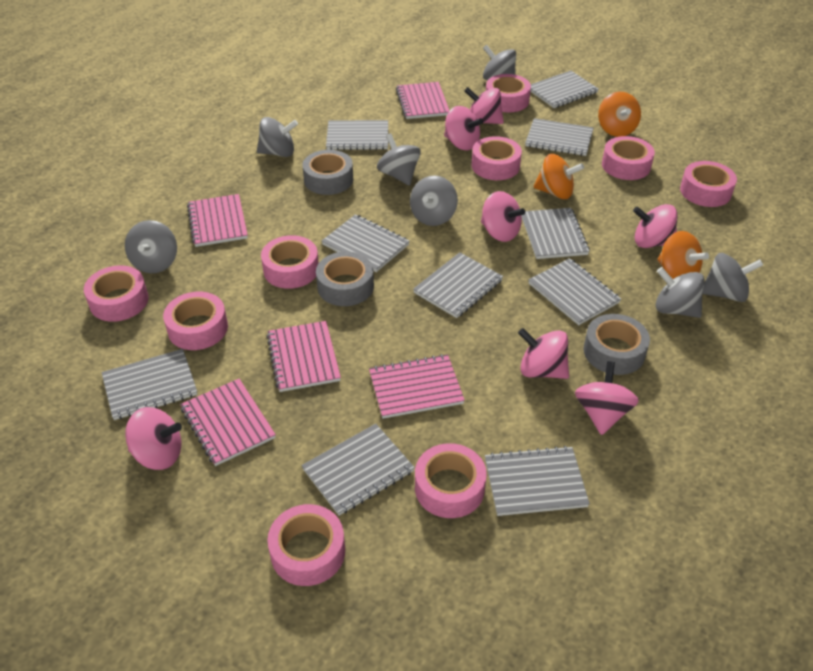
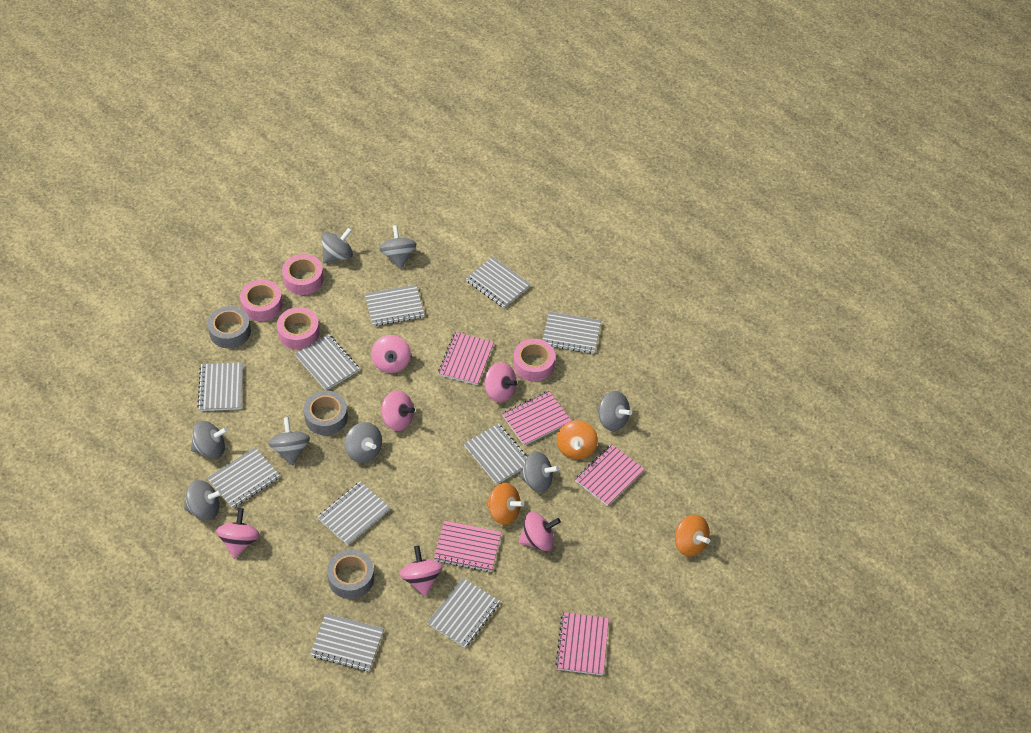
grey spinning top: [125,220,177,273] [257,117,298,157] [377,133,421,186] [410,175,458,226] [483,45,516,80] [656,267,704,318] [703,253,763,302] = 7 -> [184,480,222,521] [191,421,228,459] [268,417,310,466] [321,228,353,264] [345,422,382,463] [379,225,416,269] [518,451,559,493] [597,391,632,431] = 8
pink spinning top: [125,407,182,470] [444,106,483,150] [464,87,504,124] [481,191,525,242] [518,328,569,379] [575,361,639,435] [633,204,677,248] = 7 -> [216,508,260,559] [371,335,411,373] [381,390,415,431] [399,546,443,597] [484,362,517,402] [519,512,561,551] = 6
pink tape: [84,265,149,322] [163,292,228,350] [261,235,319,289] [267,504,345,586] [415,443,487,518] [472,136,522,180] [486,74,531,112] [602,136,655,180] [680,161,737,207] = 9 -> [240,280,283,321] [277,307,320,350] [282,254,324,295] [513,339,555,382] = 4

